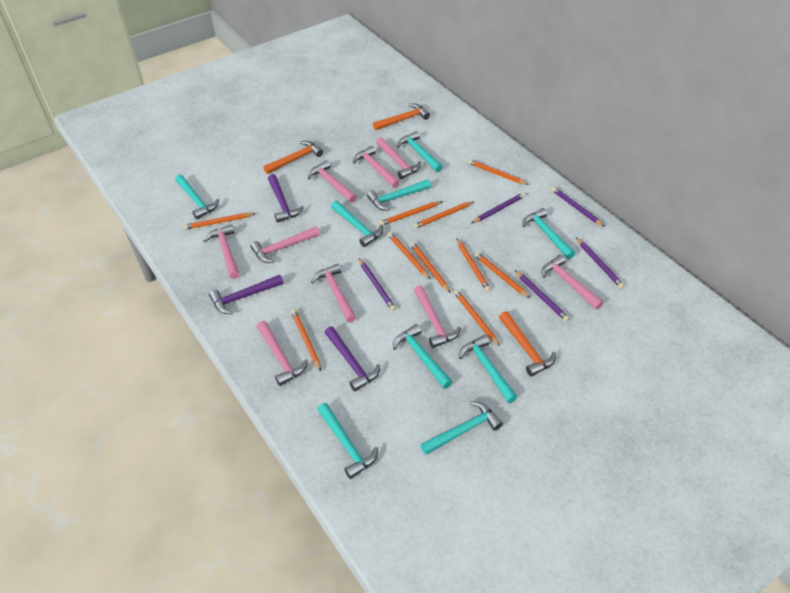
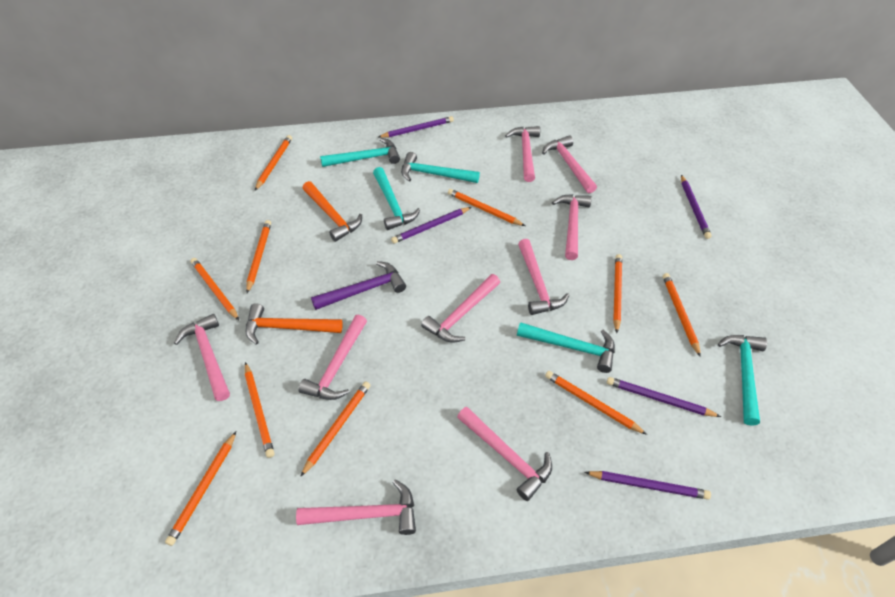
orange hammer: [263,141,323,174] [373,104,430,130] [499,311,556,377] = 3 -> [246,303,343,345] [303,181,362,242] = 2
purple hammer: [209,275,284,314] [268,174,304,223] [324,326,380,392] = 3 -> [311,261,406,310] = 1
turquoise hammer: [175,175,219,219] [317,403,378,479] [331,201,383,247] [367,179,431,211] [393,324,452,389] [397,131,443,172] [420,401,503,455] [459,335,517,403] [523,208,575,259] = 9 -> [320,138,400,167] [373,167,420,230] [401,152,480,183] [517,322,615,373] [718,335,767,426] = 5

